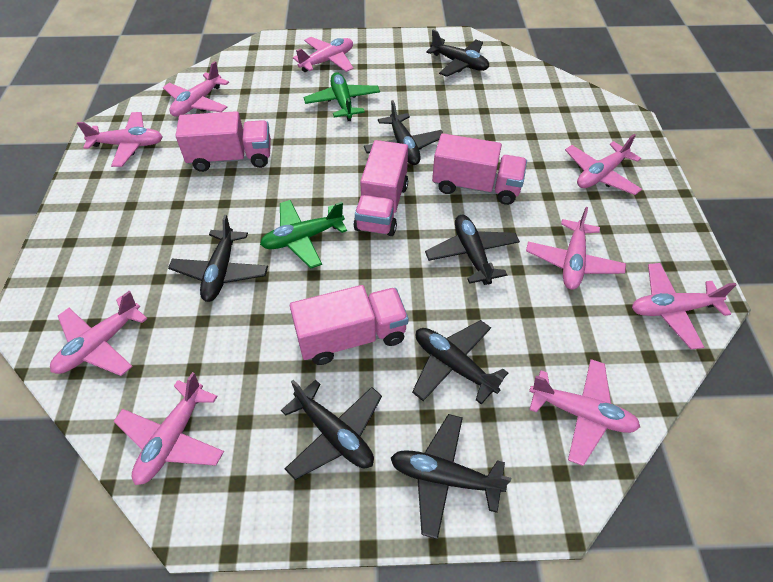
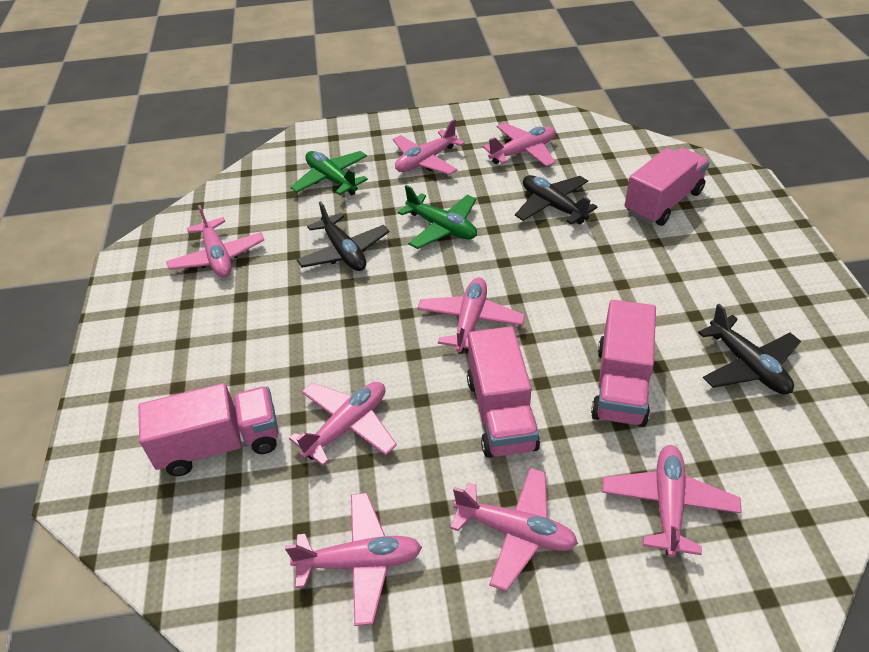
black plane: [168,215,268,302] [281,380,382,480] [364,100,443,165] [391,414,511,539] [412,320,508,405] [425,215,520,285] [426,30,489,77] = 7 -> [297,201,389,271] [515,175,598,224] [698,304,801,394] = 3
pink plane: [50,291,148,376] [77,112,163,167] [113,372,224,485] [163,61,229,117] [293,37,353,72] [526,207,626,290] [529,359,640,466] [565,134,642,195] [632,263,737,350] = 9 -> [166,205,264,278] [285,493,422,626] [289,382,397,466] [393,119,465,175] [417,278,525,354] [450,468,578,591] [483,123,555,167] [602,445,742,558] = 8

